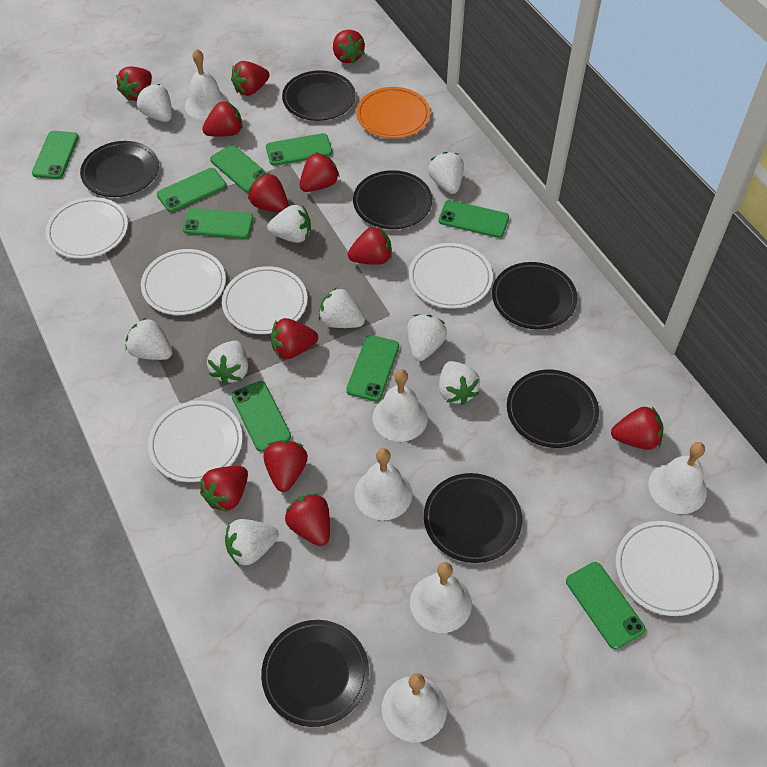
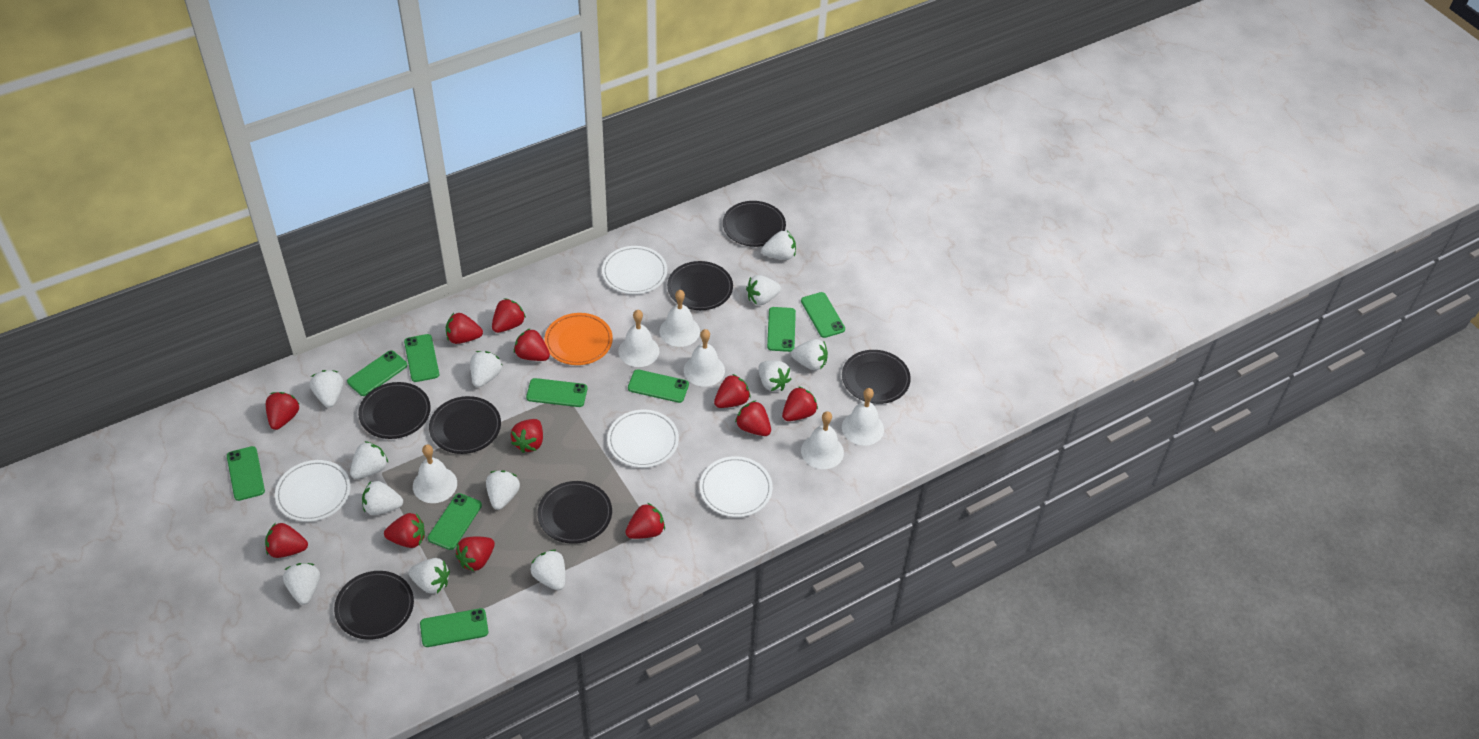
white plate: [45,197,128,259] [141,249,226,315] [148,401,243,482] [222,266,308,334] [409,243,493,309] [616,521,719,616] = 6 -> [275,460,351,522] [602,246,667,294] [607,410,679,468] [700,456,773,517] = 4
white strawberry: [126,317,172,360] [136,84,172,122] [207,341,248,385] [225,519,279,567] [267,205,311,243] [319,287,365,328] [407,314,447,361] [428,152,464,194] [439,361,480,405] = 9 -> [283,563,320,605] [310,370,343,407] [350,441,388,479] [362,481,403,515] [409,558,450,594] [470,351,502,387] [486,470,520,510] [530,550,565,591] [746,275,781,305] [759,361,791,391] [762,231,796,260] [791,339,828,370] = 12

